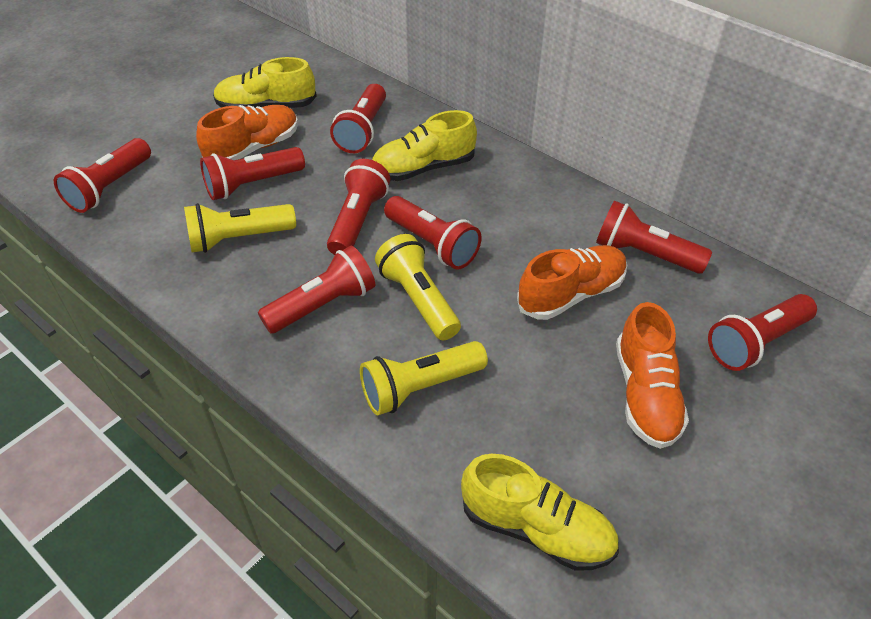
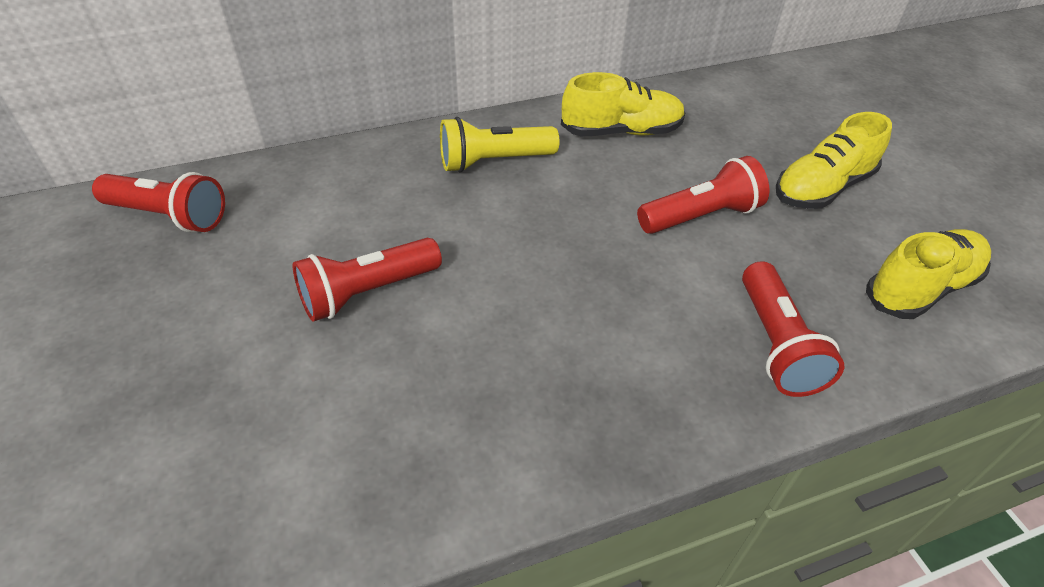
orange shoe: [196,105,298,160] [517,245,627,320] [616,302,689,449] = 3 -> none = 0
red flashlight: [54,138,151,213] [200,147,305,200] [258,246,375,334] [327,159,390,255] [330,84,386,153] [384,196,482,270] [596,201,712,274] [708,294,817,371] = 8 -> [92,172,225,232] [293,238,442,322] [637,156,769,234] [742,261,844,397] = 4
yellow flashlight: [184,203,296,253] [360,341,488,416] [375,234,461,340] = 3 -> [440,117,559,173] = 1

